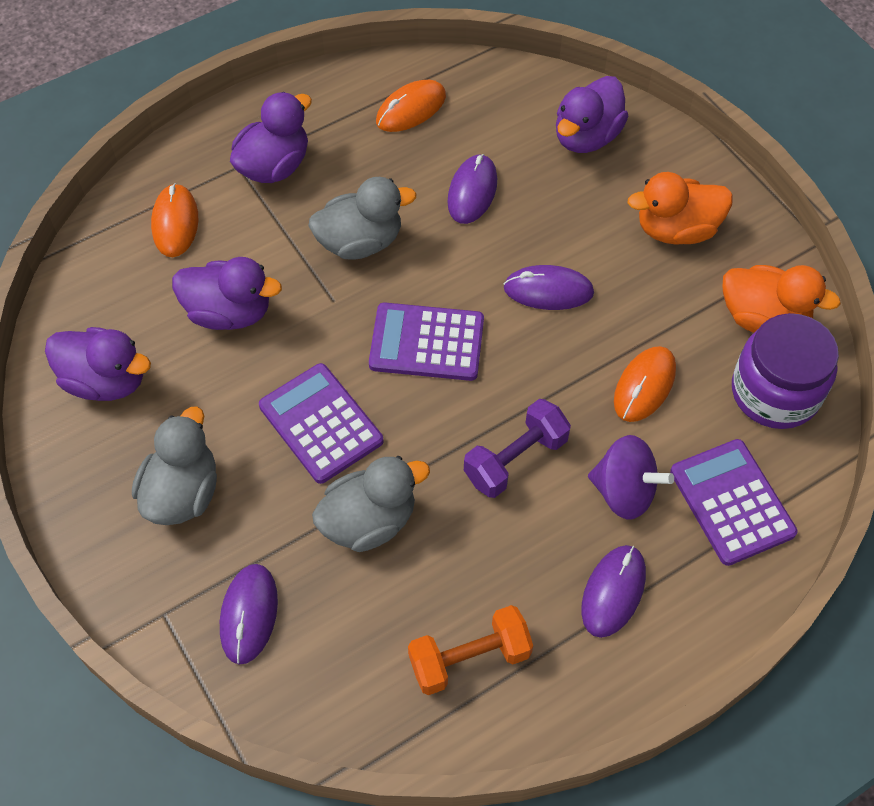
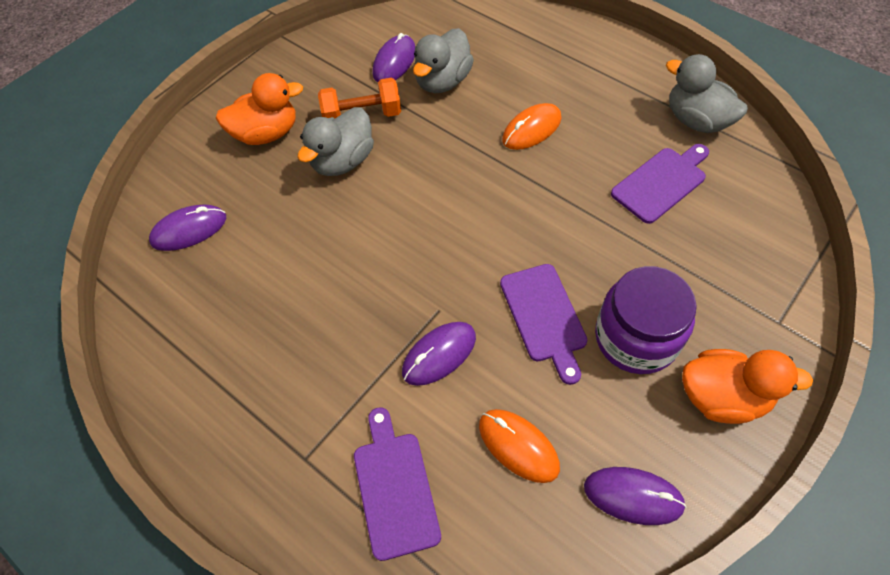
orange mouse: [151,183,198,257] [376,80,446,132] [614,346,676,422] = 3 -> [479,409,560,483] [502,103,562,150] = 2
purple calculator: [259,363,383,484] [369,302,484,381] [670,439,798,566] = 3 -> none = 0
purple cutting board: none = 0 -> [354,407,441,561] [500,264,587,385] [611,144,709,224] = 3
purple duck: [45,327,151,401] [172,257,282,330] [230,92,312,183] [556,76,628,153] = 4 -> none = 0
purple dumbbell: [464,399,571,498] = 1 -> none = 0
purple spinning top: [588,435,674,520] = 1 -> none = 0

